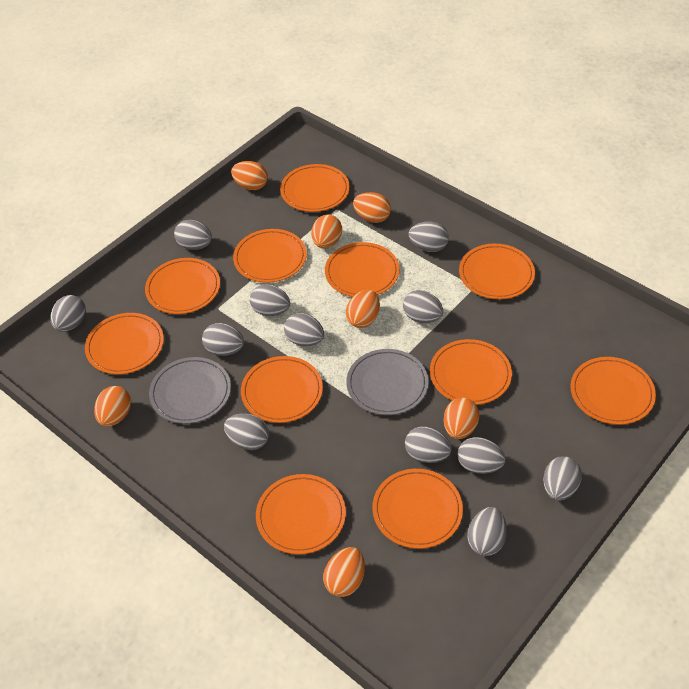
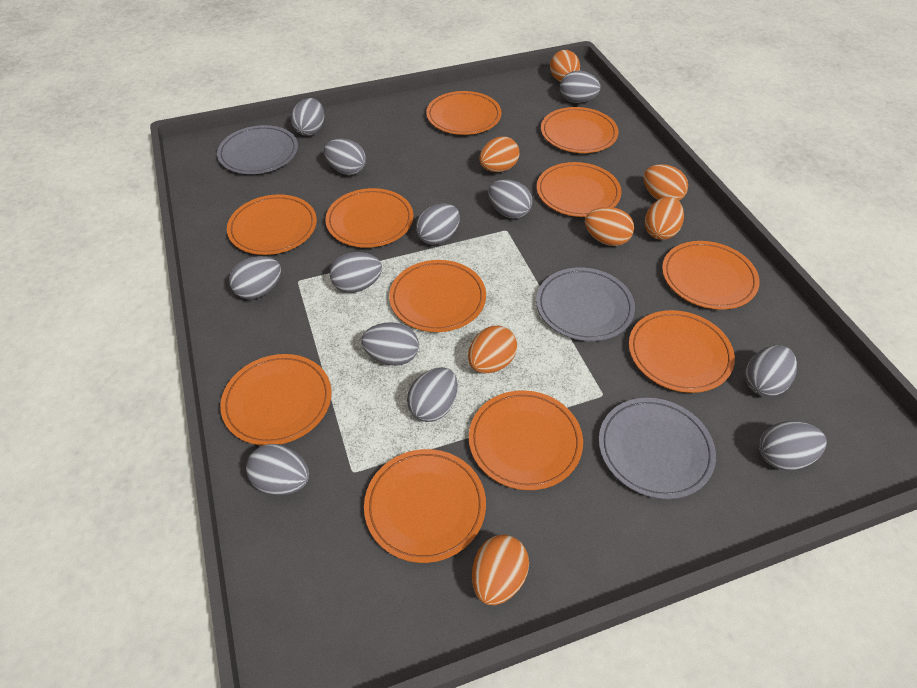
grey plate: [149,357,231,424] [346,349,429,415] = 2 -> [217,125,298,174] [536,267,635,341] [599,398,716,499] = 3

